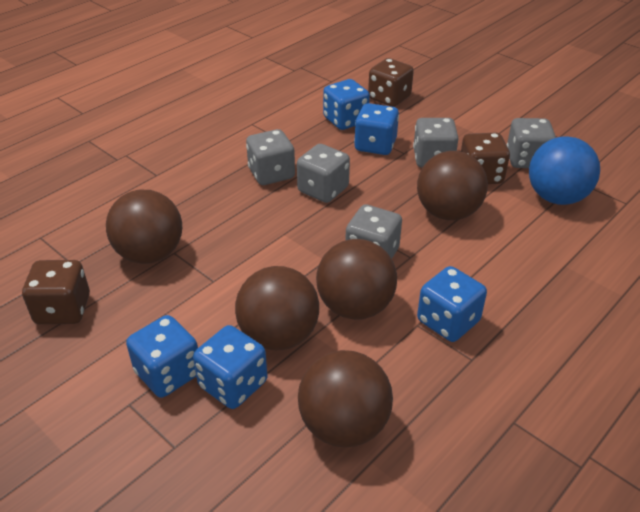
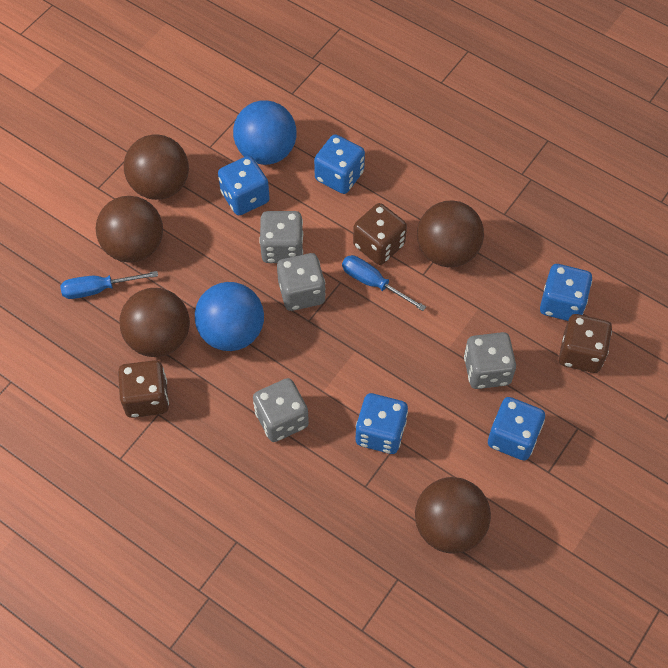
blue ball: [529,136,600,205] = 1 -> [195,282,264,351] [233,100,296,165] = 2
blue screwdriver: none = 0 -> [61,271,158,299] [342,255,426,311] = 2
grey dice: [246,129,295,185] [297,144,350,203] [345,205,402,259] [413,118,459,168] [507,118,556,168] = 5 -> [253,378,309,442] [259,211,303,263] [277,253,326,311] [464,332,516,389] = 4

